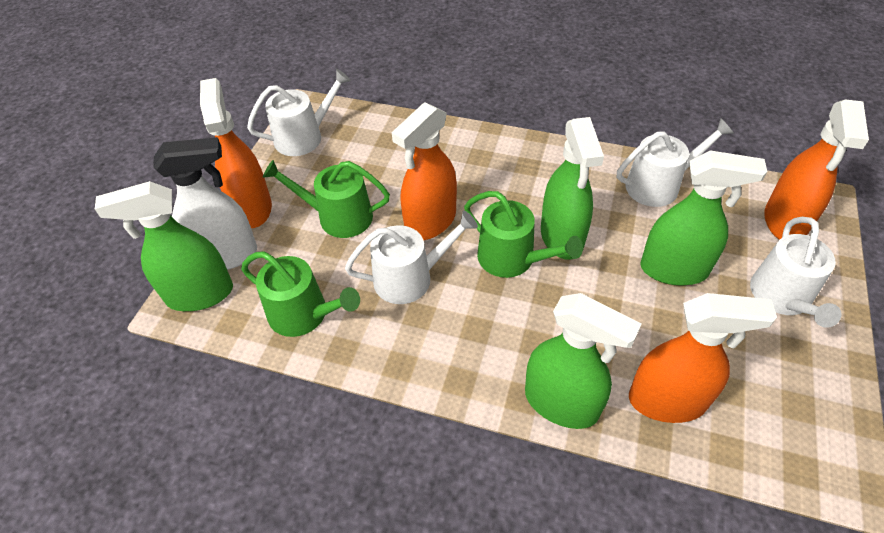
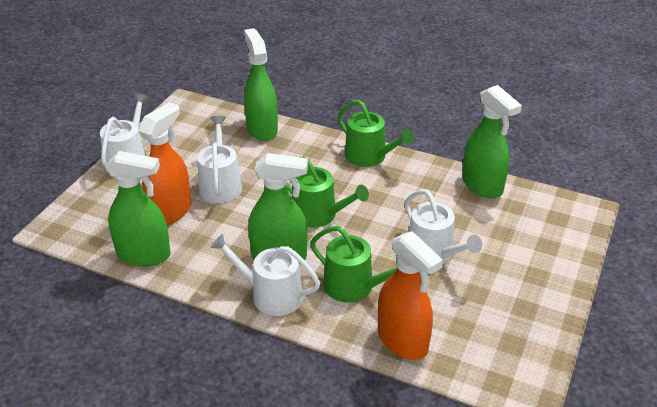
orange spray bottle: [200,78,272,228] [392,102,457,240] [629,293,777,423] [764,99,869,240] = 4 -> [138,102,191,225] [378,231,443,360] = 2
white spray bottle: [153,137,257,270] = 1 -> none = 0

